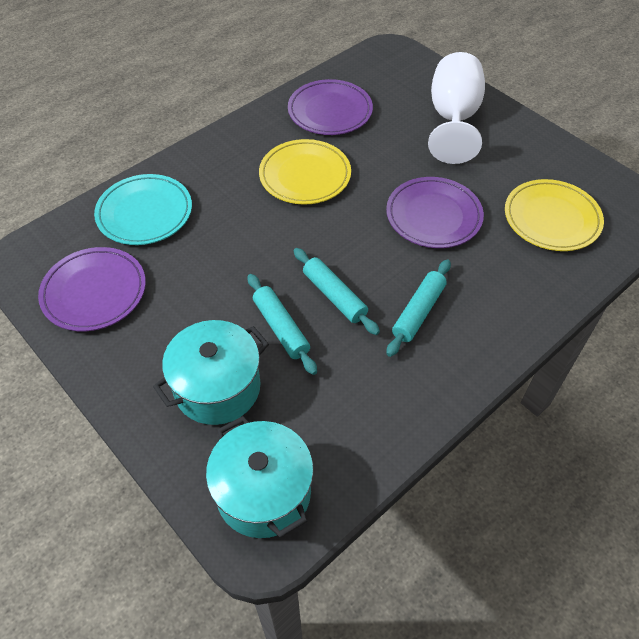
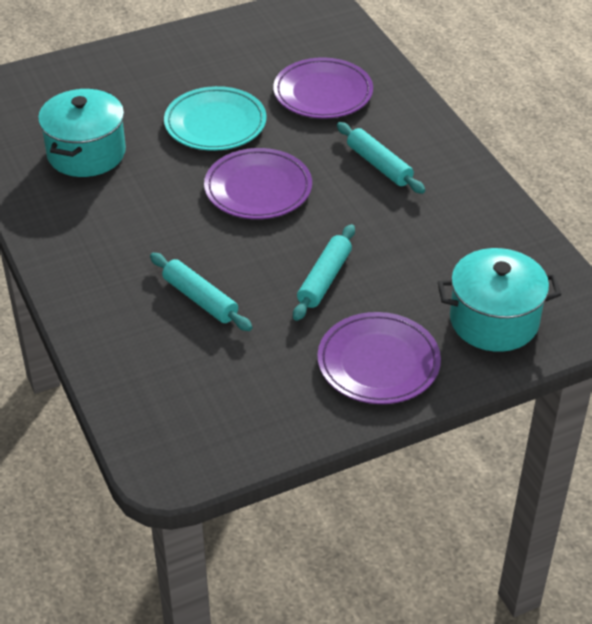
white goblet: [428,52,485,164] = 1 -> none = 0
yellow plate: [259,139,351,205] [505,179,604,251] = 2 -> none = 0

